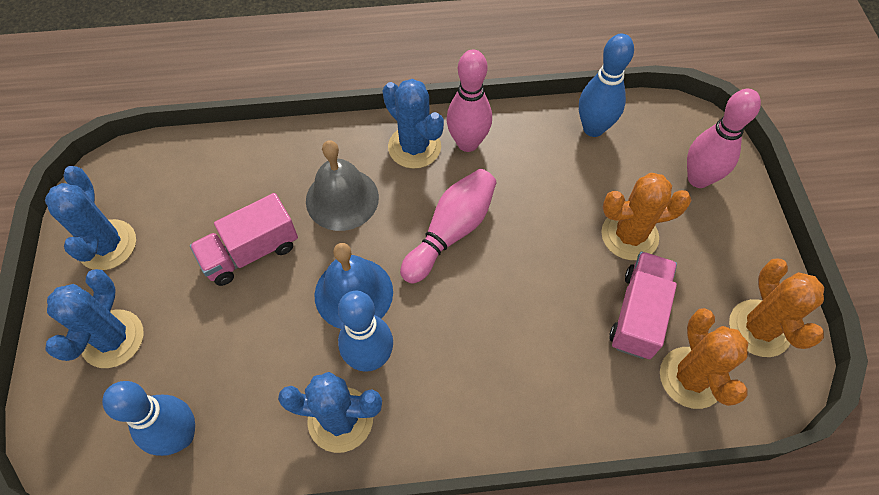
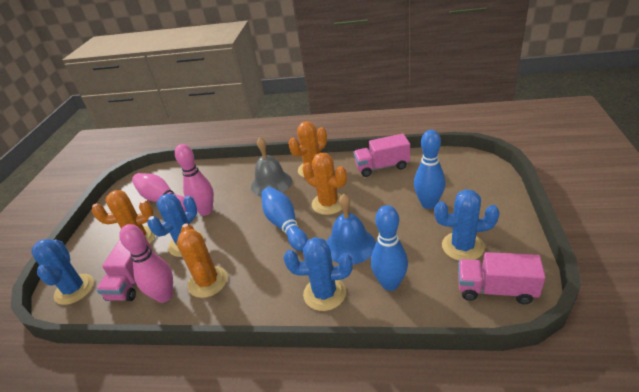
orange cactus: [601,173,691,260] [660,308,748,409] [729,258,824,357] = 3 -> [91,190,155,244] [177,224,227,298] [288,121,327,177] [303,153,347,215] = 4
pink truck: [190,193,298,286] [609,251,677,359] = 2 -> [96,235,153,301] [353,134,410,177] [458,252,546,304] = 3

